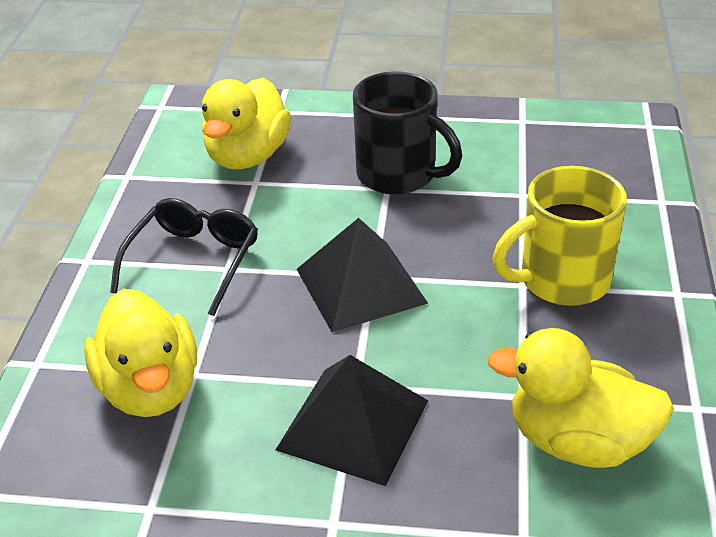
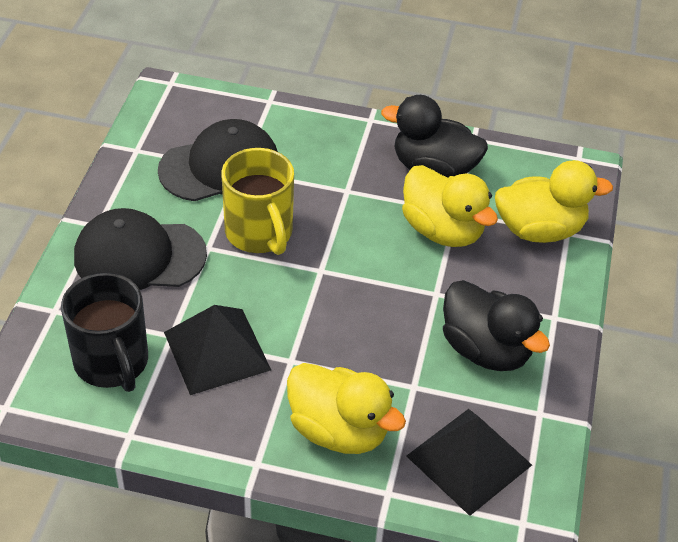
black cap: none = 0 -> [74,208,207,290] [158,119,278,201] = 2
black duck: none = 0 -> [381,95,488,178] [443,280,550,371] = 2
black glasses: [110,198,258,316] = 1 -> none = 0

